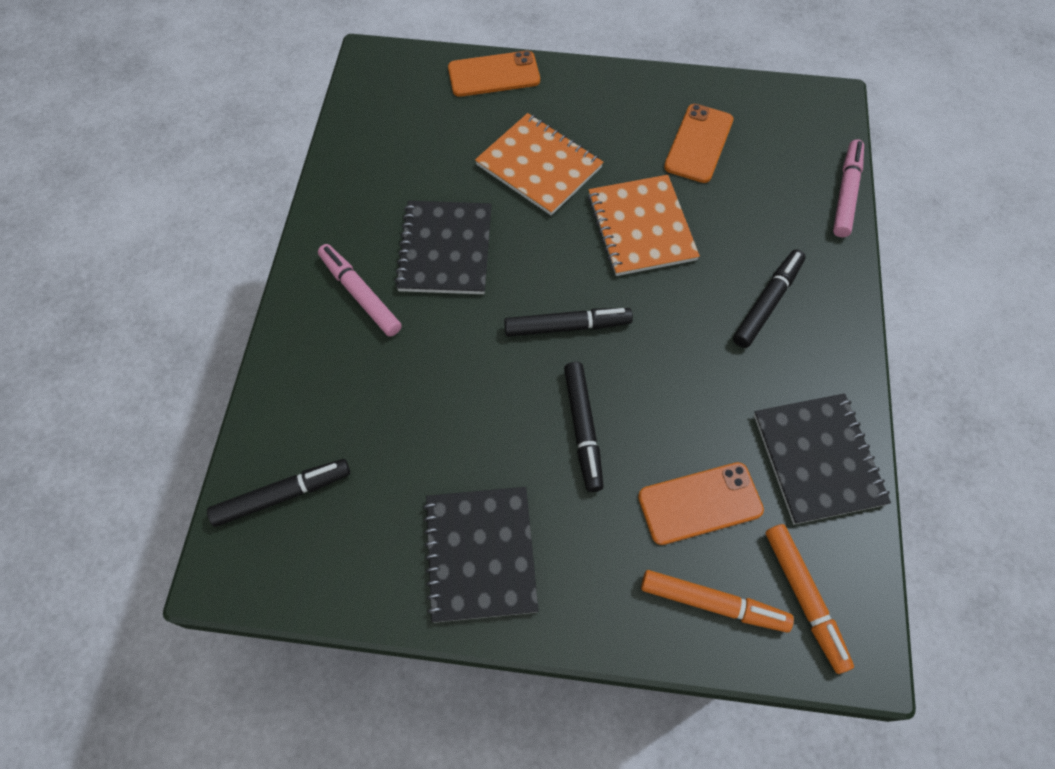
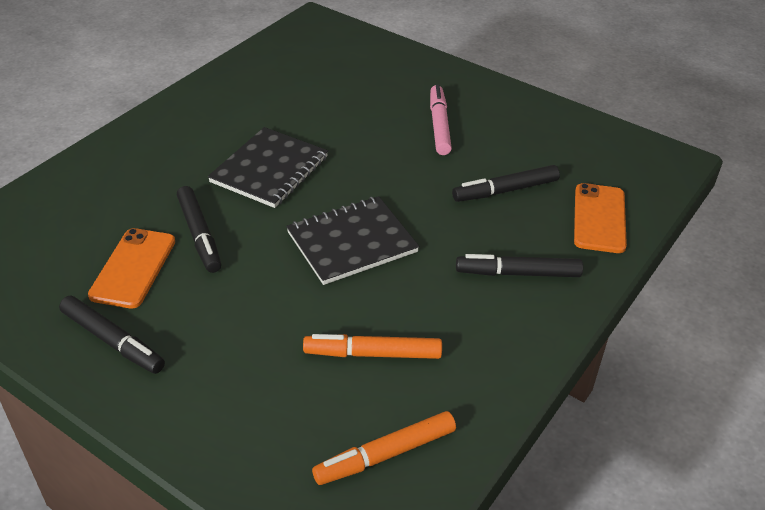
black notebook: [395,201,492,294] [423,487,539,623] [754,393,891,525] = 3 -> [208,127,328,208] [286,196,419,285] = 2
orange notebook: [475,113,603,215] [588,175,700,276] = 2 -> none = 0
orange phone: [448,51,540,97] [638,462,764,545] [664,104,733,183] = 3 -> [88,228,175,309] [574,183,627,253] = 2
pink marker: [318,244,402,337] [833,139,864,237] = 2 -> [430,85,452,155] = 1

